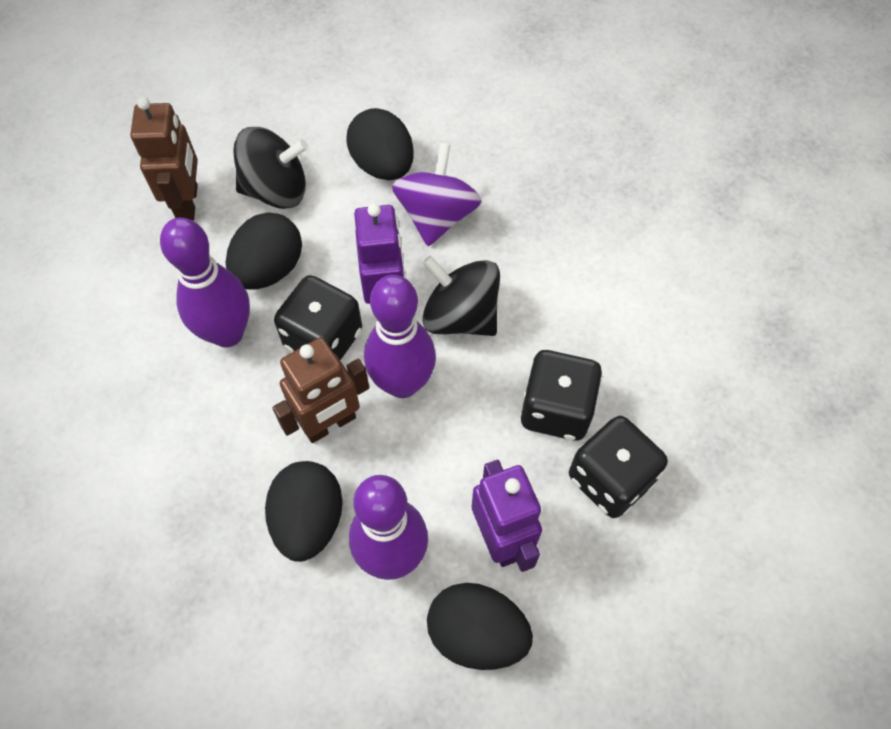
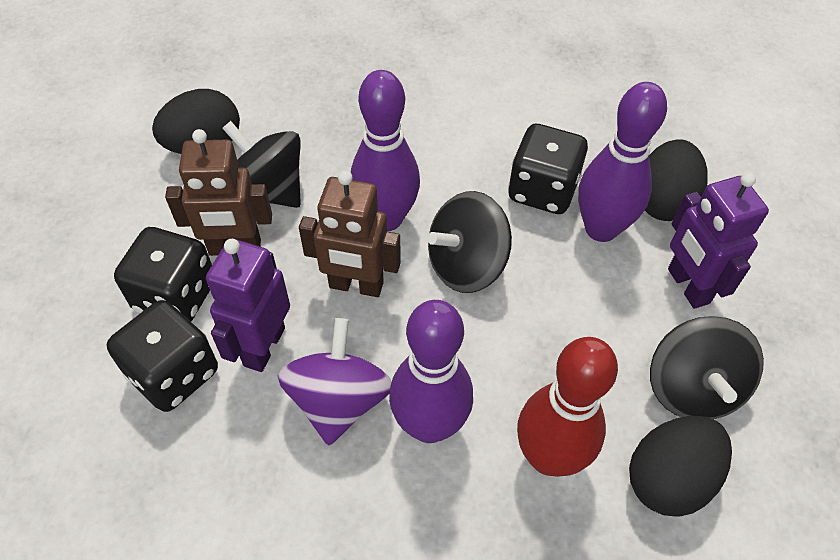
black egg: [226,212,302,289] [265,461,343,562] [347,108,414,180] [427,583,533,670] = 4 -> [152,89,240,154] [629,416,732,516] [645,139,708,221] = 3
black spinning top: [233,127,308,209] [422,255,500,336] = 2 -> [222,121,301,208] [427,191,512,293] [650,316,764,420] = 3
red bowling pin: none = 0 -> [517,337,618,477] = 1

